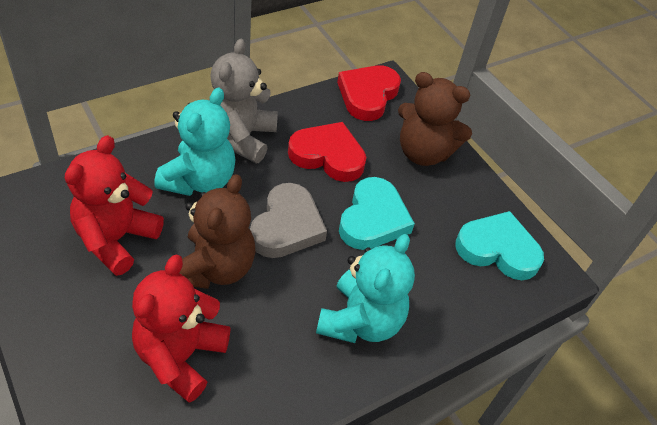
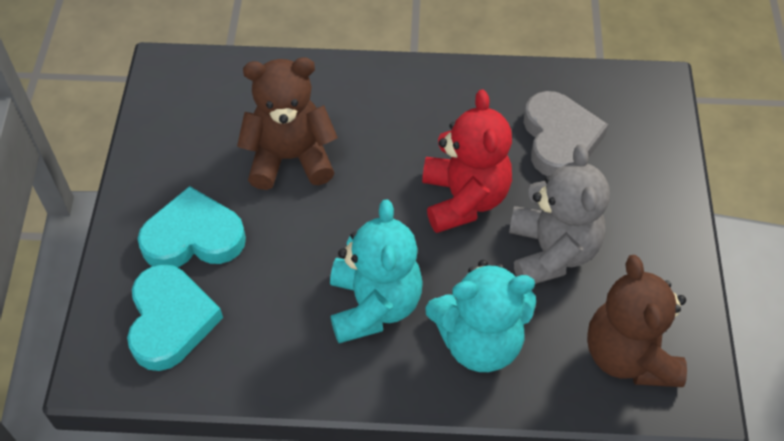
red heart: [288,122,366,182] [337,65,401,121] = 2 -> none = 0
red teddy bear: [65,135,164,276] [132,255,231,403] = 2 -> [422,90,512,233] = 1

